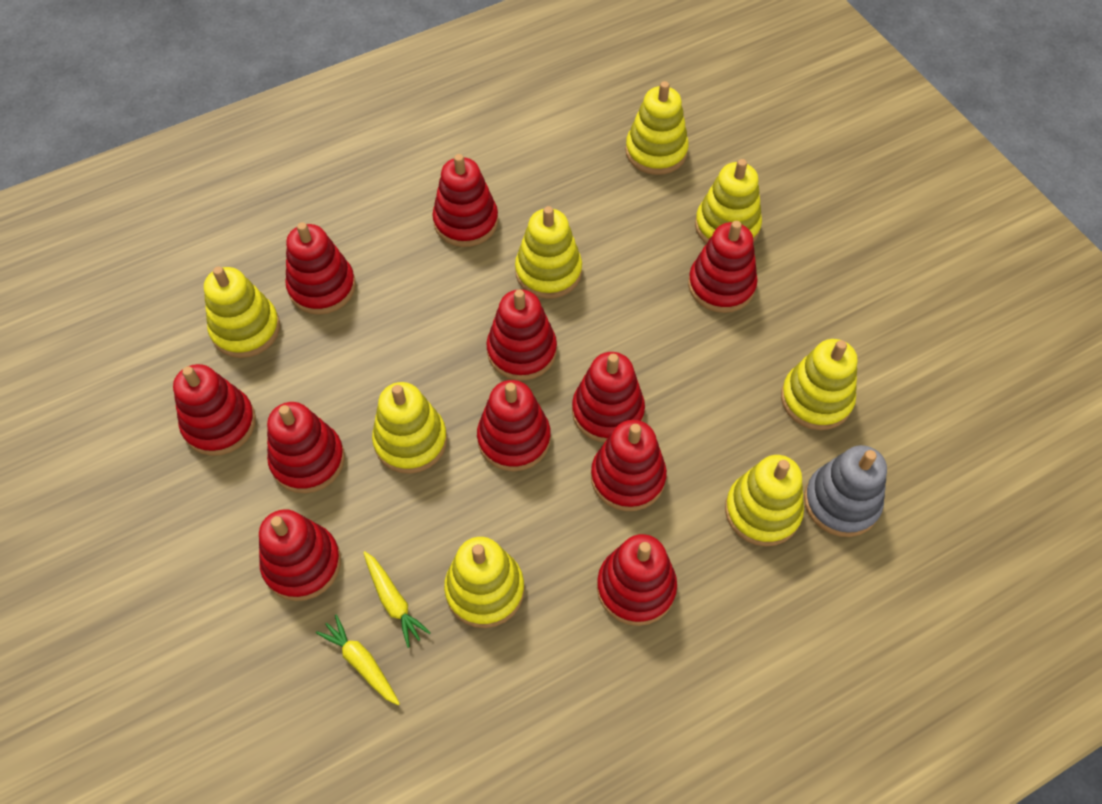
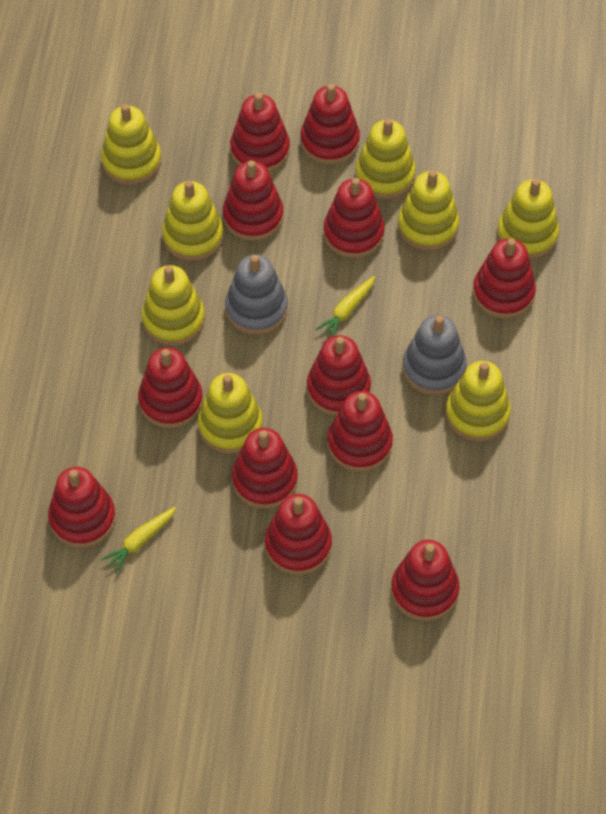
grey stacking toy: [804,445,887,537] = 1 -> [225,254,288,335] [402,315,467,395] = 2
red stacking toy: [173,364,256,456] [259,509,341,601] [267,402,345,493] [285,222,356,315] [432,154,498,247] [477,380,551,471] [486,289,557,380] [572,352,645,443] [591,420,667,511] [597,534,677,626] [688,221,758,313] = 11 -> [48,467,116,548] [138,348,203,428] [223,160,284,241] [230,93,290,172] [232,428,298,509] [265,494,332,575] [300,84,360,165] [307,335,371,416] [323,178,385,258] [328,391,393,472] [391,540,459,621] [473,238,536,319] = 12

